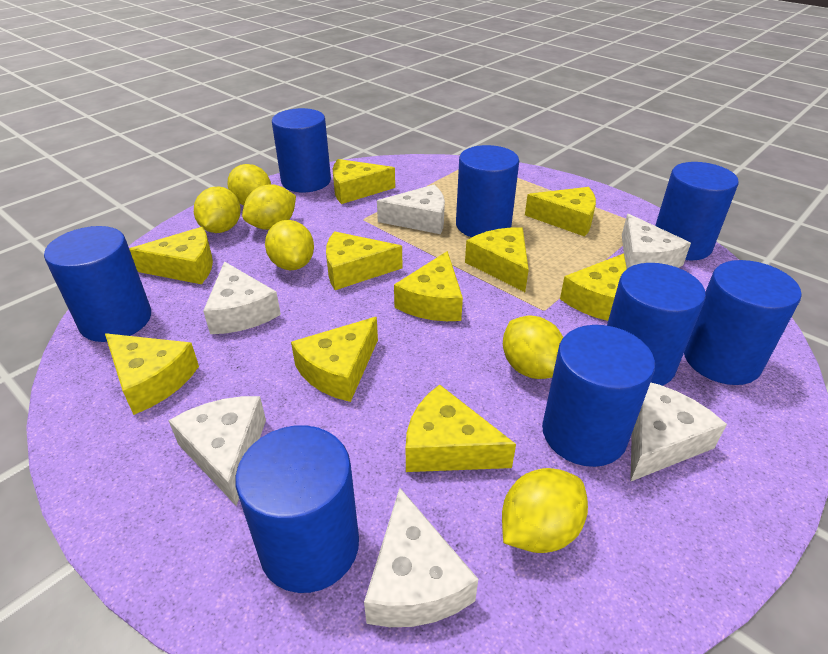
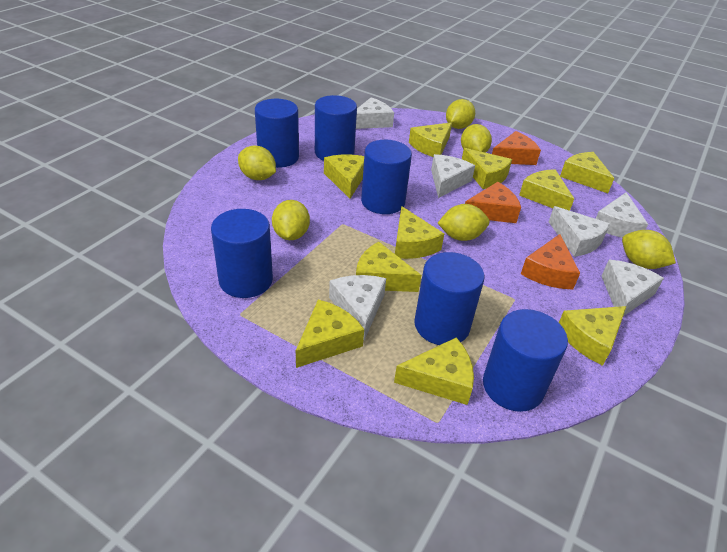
blue cylinder: [44,226,151,342] [235,425,359,593] [272,108,331,192] [456,145,519,237] [542,325,655,467] [607,263,706,386] [655,162,739,260] [684,260,802,385] = 8 -> [211,209,273,298] [255,99,299,168] [315,95,357,161] [361,140,412,214] [414,252,484,345] [483,309,568,412] = 6
orange cheese: none = 0 -> [465,182,521,223] [492,131,541,165] [521,234,580,289] = 3

